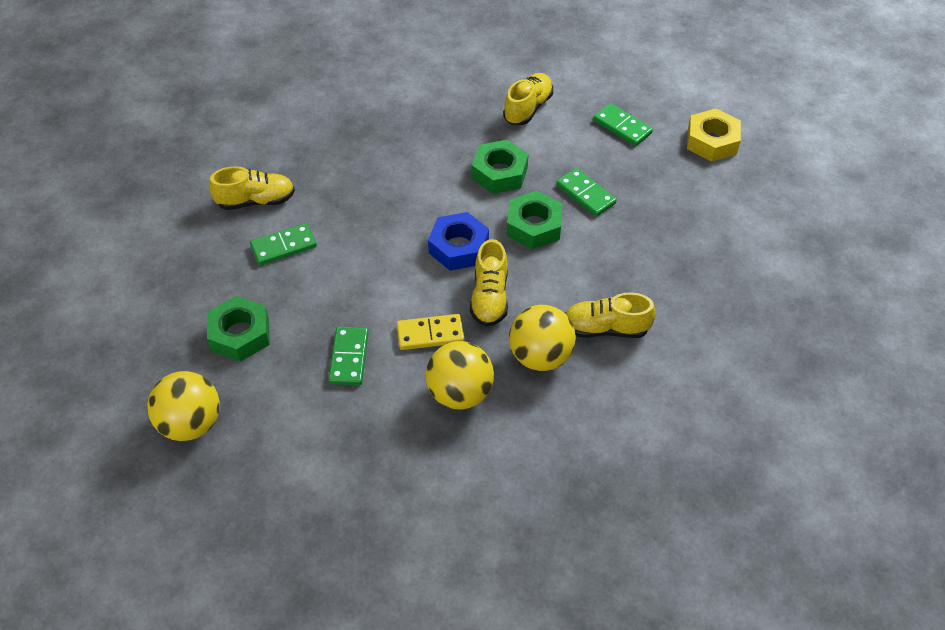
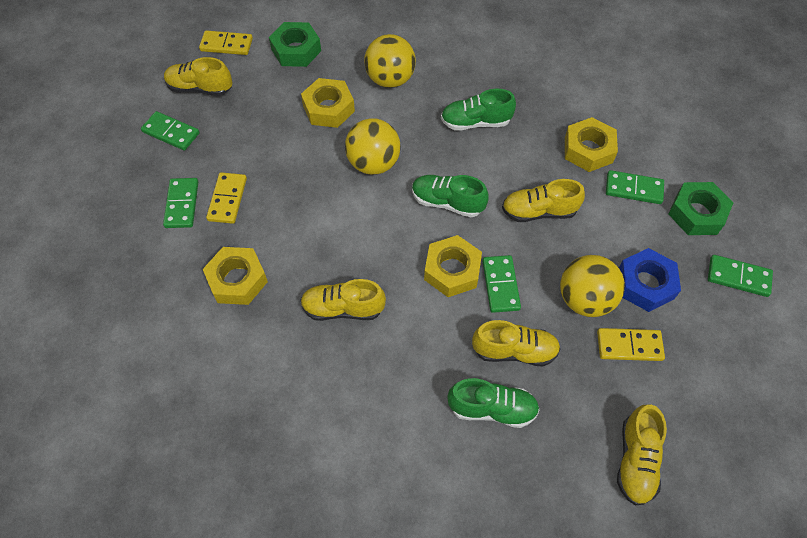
green domino: [250,223,317,265] [328,327,369,385] [556,168,617,217] [593,103,653,146] = 4 -> [141,111,199,151] [163,178,198,228] [483,255,521,313] [606,170,664,204] [708,255,773,297] = 5
green nut: [207,296,270,362] [472,140,529,194] [507,191,562,250] = 3 -> [269,22,321,67] [669,182,733,235] = 2
green shoe: none = 0 -> [412,175,489,217] [441,89,516,131] [447,378,540,428] = 3
yellow domino: [397,314,464,350] = 1 -> [199,30,253,55] [206,172,247,224] [597,328,665,361] = 3
yellow nut: [687,108,741,162] = 1 -> [203,247,268,305] [301,78,355,128] [424,235,482,297] [565,117,618,172] = 4
yellow shoe: [209,166,295,210] [470,239,508,327] [503,73,553,125] [565,293,656,338] = 4 -> [164,57,232,96] [301,279,386,321] [472,320,560,366] [502,179,585,222] [617,404,667,505] = 5

